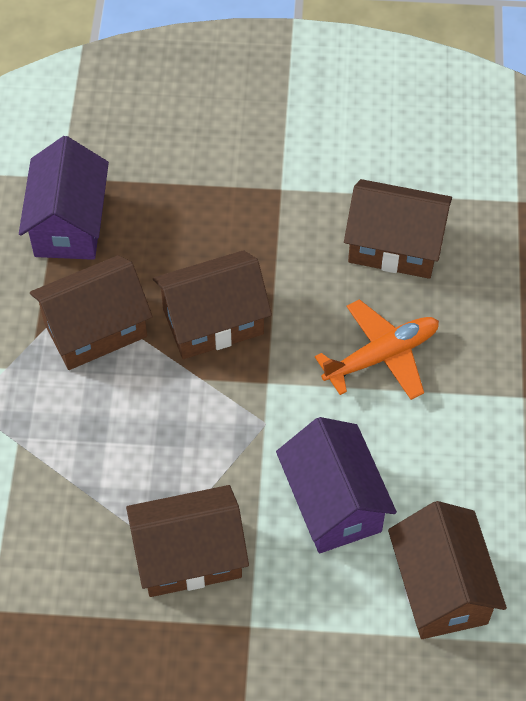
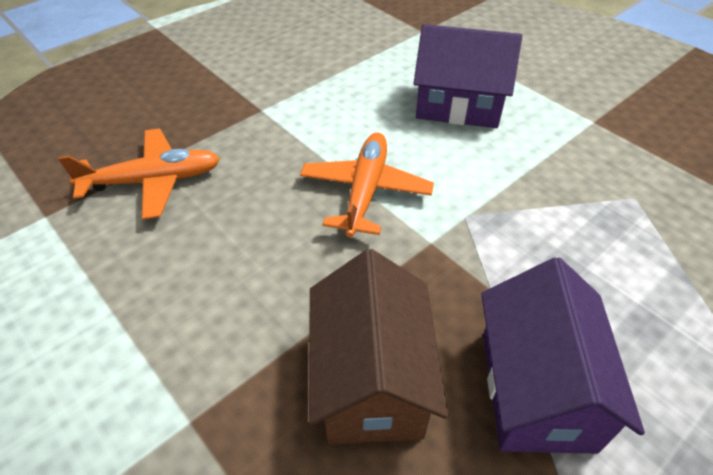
brown house: [30,255,153,370] [126,485,249,597] [153,250,272,359] [344,179,452,279] [388,501,507,639] = 5 -> [309,249,448,444] = 1
orange plane: [315,299,439,400] = 1 -> [58,128,220,220] [300,133,434,237] = 2

